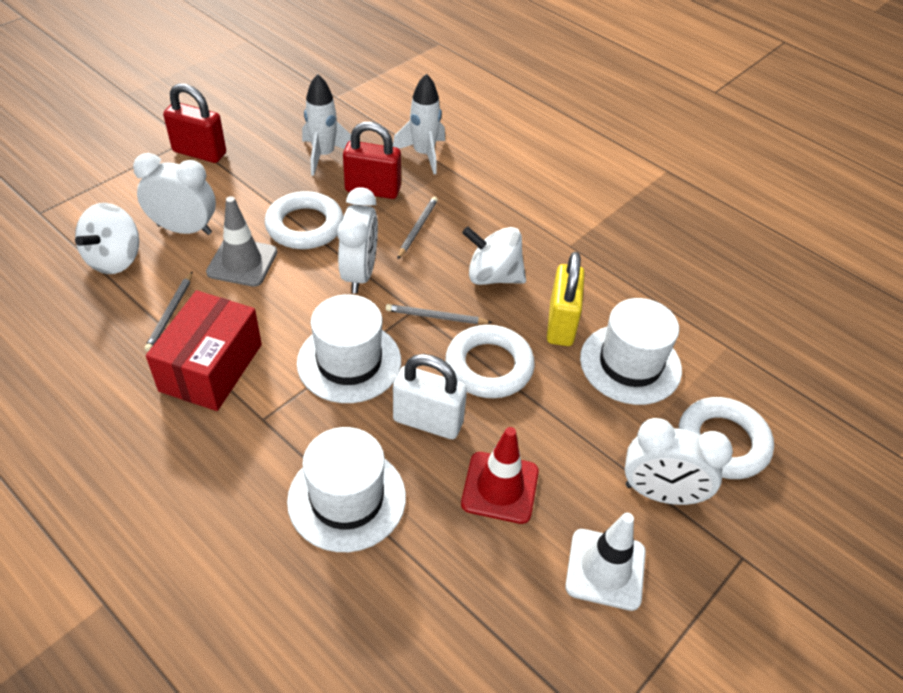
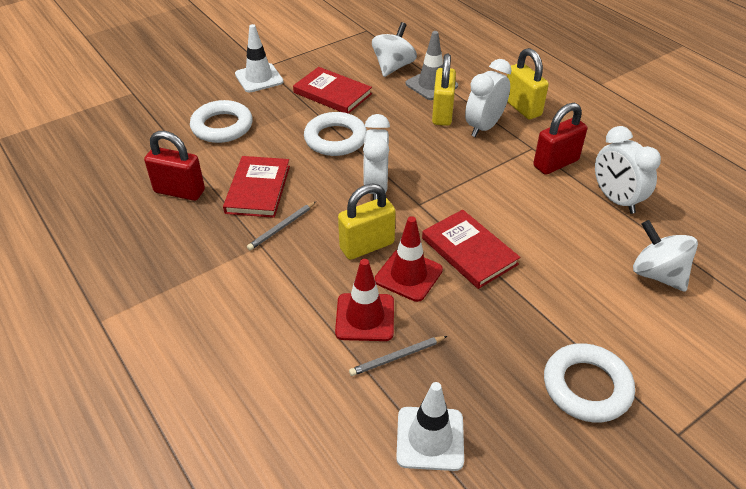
grey pencil: [145,272,192,352] [386,304,492,324] [397,197,438,259] = 3 -> [247,202,316,250] [349,336,447,376] = 2
red book: none = 0 -> [223,156,290,218] [293,67,372,114] [422,210,520,289] = 3
red box: [146,290,262,411] = 1 -> none = 0
red traffic cone: [461,427,539,524] = 1 -> [335,259,394,341] [375,216,443,302] = 2
white hat: [287,427,406,552] [297,294,401,403] [580,298,682,405] = 3 -> none = 0
white padlock: [393,354,467,439] = 1 -> none = 0
white rocket: [302,74,351,176] [393,73,445,174] = 2 -> none = 0
white traffic cone: [565,513,646,611] = 1 -> [235,24,283,92] [396,382,464,471] = 2
yellow padlock: [547,252,585,346] = 1 -> [338,183,396,260] [432,53,456,126] [507,48,549,119] = 3

